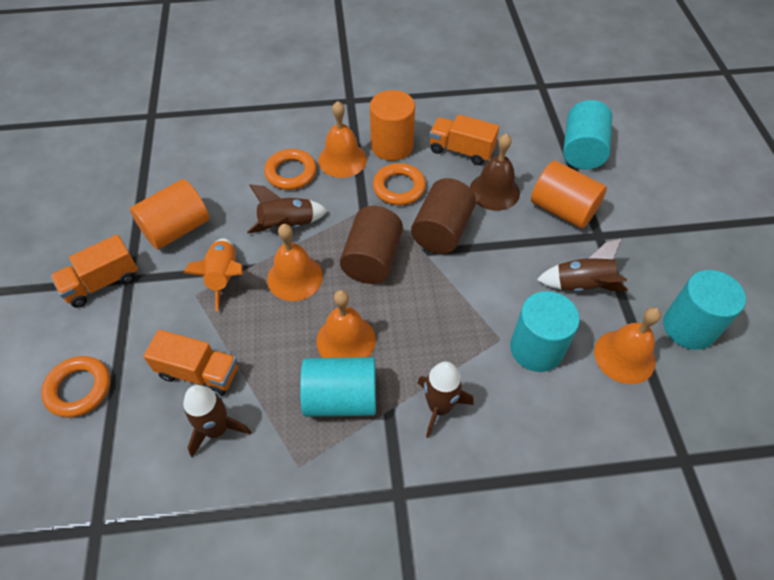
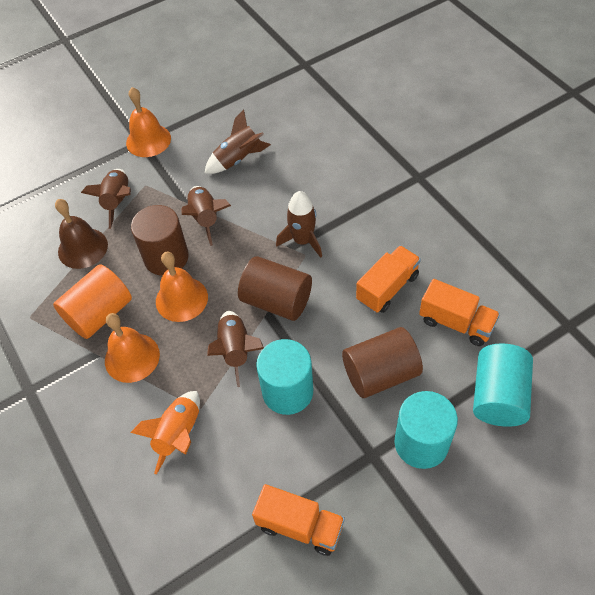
brown cylinder: [340,206,403,284] [411,178,476,254] = 2 -> [131,205,189,276] [238,256,312,321] [342,327,423,398] = 3
brown rocket: [183,385,251,458] [247,184,328,234] [418,362,474,438] [537,239,628,292] = 4 -> [81,169,131,229] [181,186,231,246] [204,109,271,174] [207,311,264,387] [276,191,322,258] = 5
orange bell: [267,224,323,301] [316,290,376,358] [318,101,367,178] [594,307,661,384] = 4 -> [105,313,160,383] [126,87,171,157] [156,252,208,322] = 3
orange cylinder: [130,179,209,250] [370,90,415,161] [531,161,607,229] = 3 -> [53,264,132,339] = 1
orange ring: [41,356,110,418] [264,149,317,190] [373,163,426,205] = 3 -> none = 0
turquoise cylinder: [300,357,376,417] [510,291,580,372] [563,100,612,169] [663,270,746,350] = 4 -> [256,339,313,415] [394,391,458,469] [473,343,533,427] = 3

